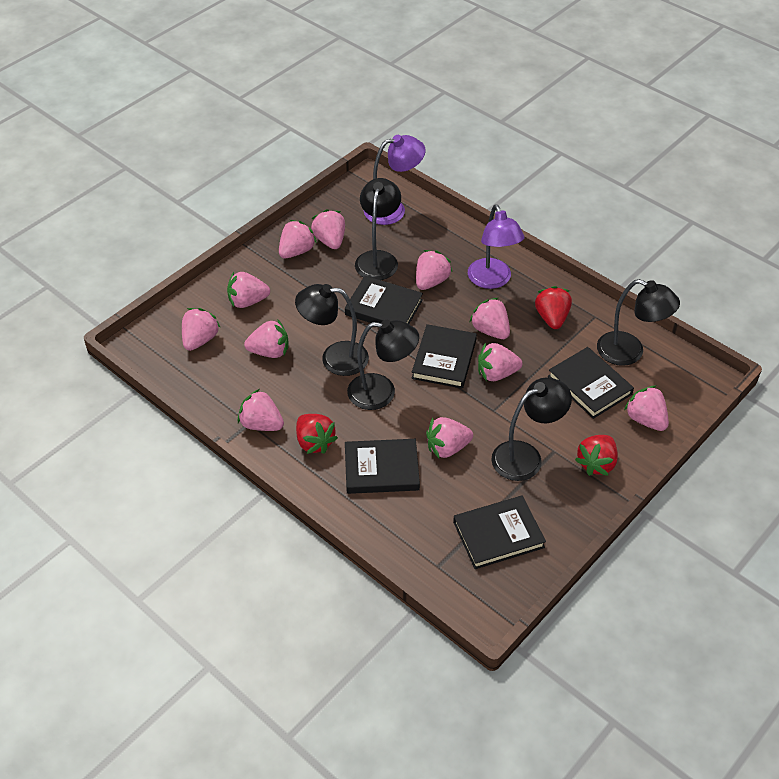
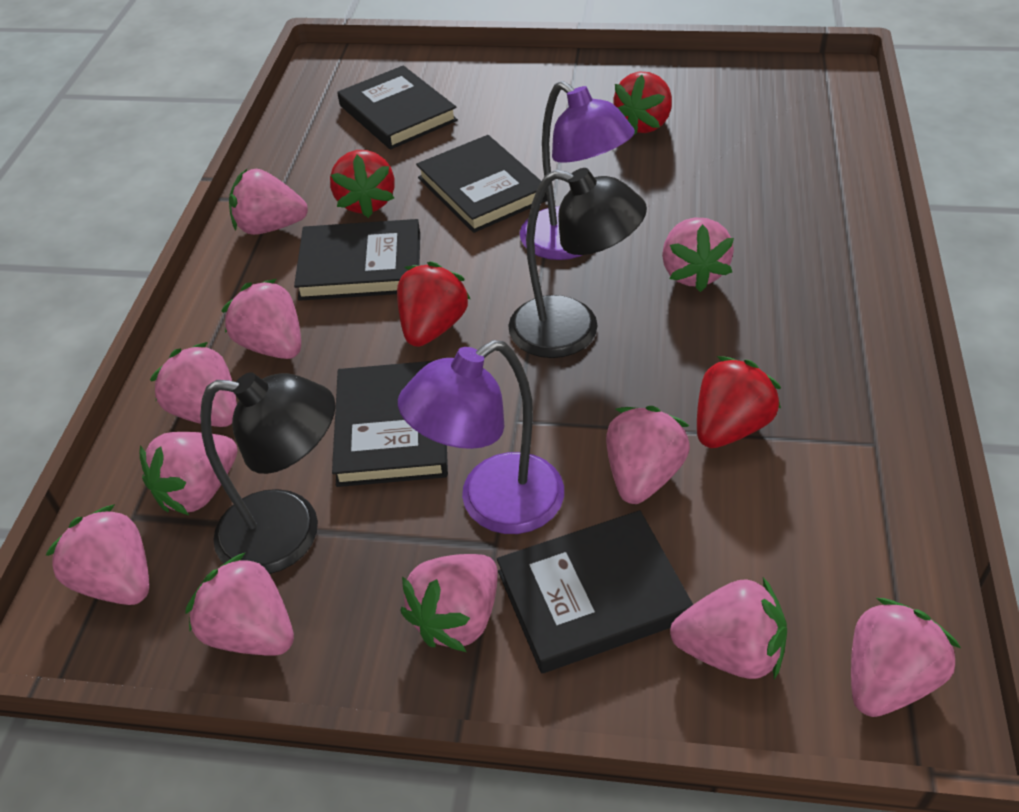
black lamp: [295,284,369,376] [347,320,419,410] [355,178,401,280] [491,377,572,481] [597,279,680,366] = 5 -> [200,372,336,574] [508,168,647,358] = 2
red strawberry: [296,414,338,454] [535,286,572,329] [575,435,618,476] = 3 -> [330,150,394,218] [397,261,471,347] [614,71,672,136] [697,356,781,448] = 4

